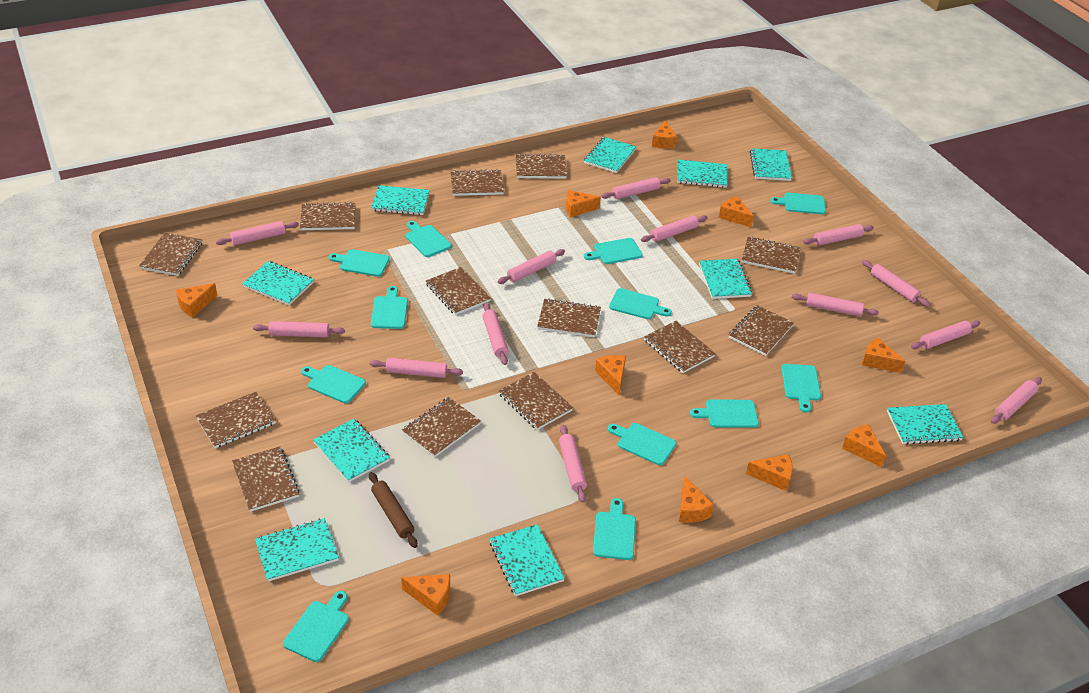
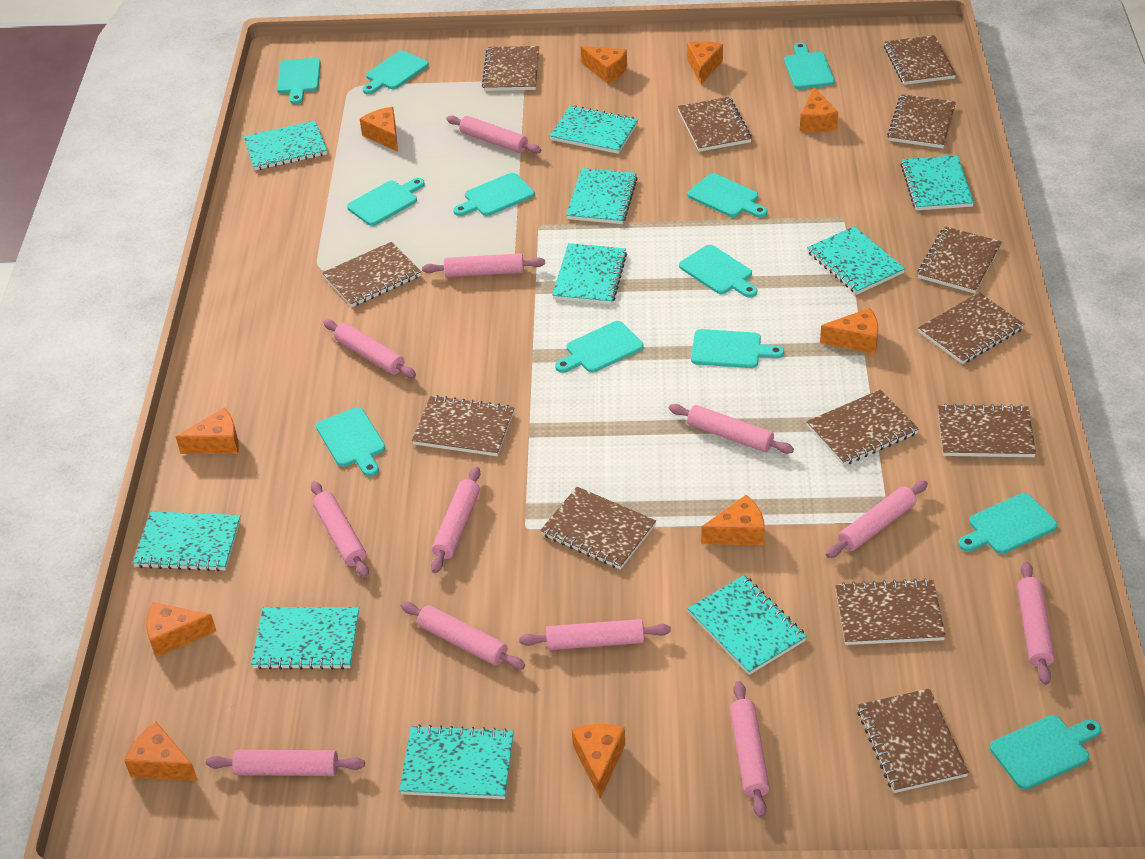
brown rolling pin: [369,472,418,548] = 1 -> none = 0
pink rolling pin: [216,221,299,246] [253,321,345,338] [370,358,463,378] [483,303,509,365] [497,249,565,284] [559,425,587,503] [601,177,671,199] [641,215,708,242] [792,293,879,316] [803,224,874,246] [862,260,930,307] [911,321,980,349] [991,377,1042,424] = 13 -> [206,750,365,776] [311,481,369,578] [323,320,416,378] [401,602,525,670] [422,253,545,277] [431,467,480,573] [446,115,541,154] [519,619,671,650] [669,404,794,454] [730,681,770,818] [826,480,928,558] [1017,562,1054,685] = 12

